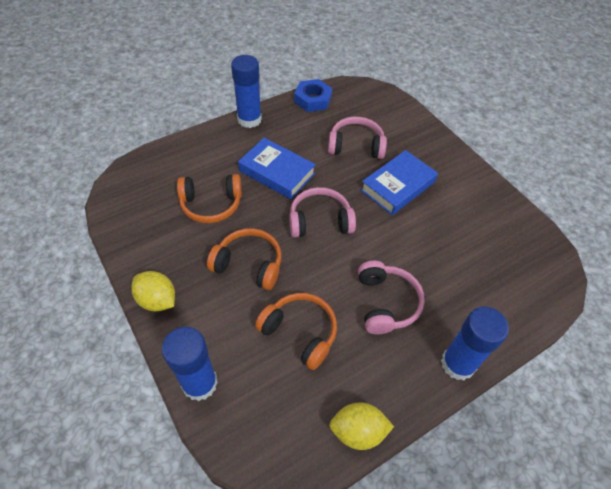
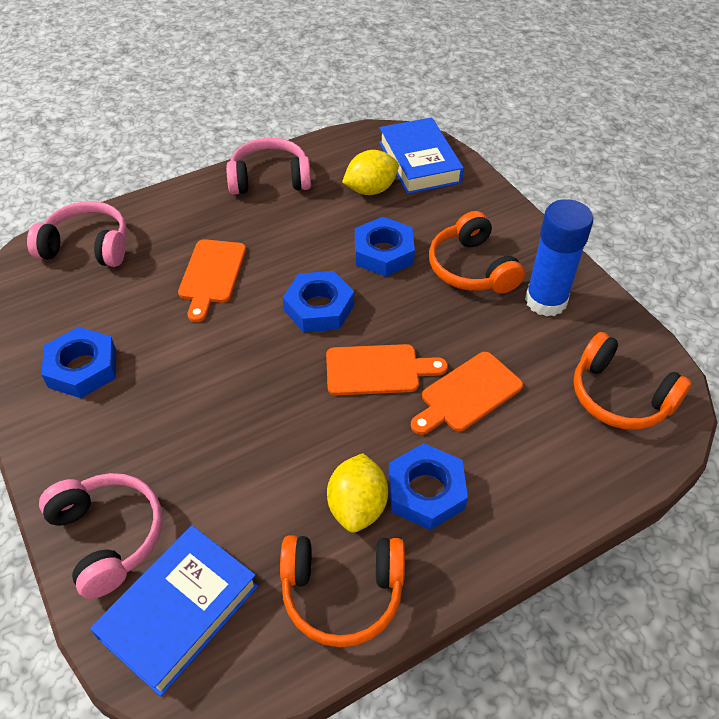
blue glue stick: [162,327,218,401] [231,55,262,128] [441,307,509,380] = 3 -> [525,199,593,317] = 1
blue nut: [294,79,332,112] = 1 -> [41,327,116,398] [283,271,354,332] [355,217,415,277] [388,443,468,531] = 4
orange cutting board: none = 0 -> [178,239,246,322] [326,344,448,395] [411,352,523,435] = 3

